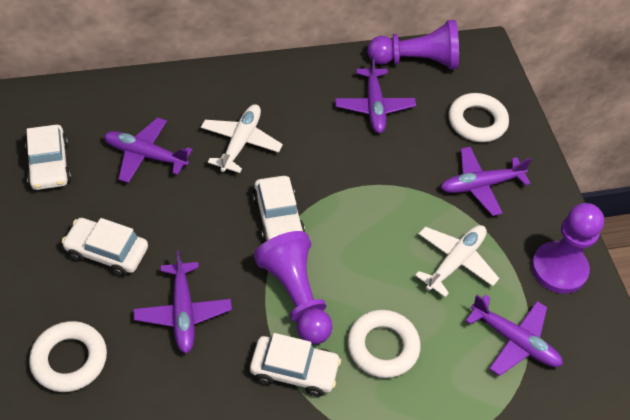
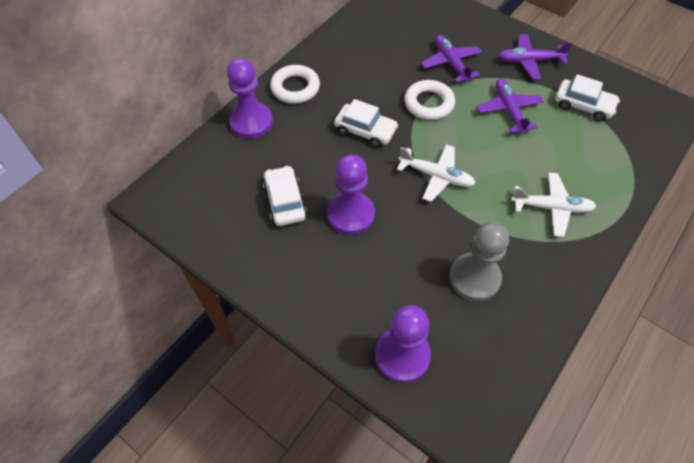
grey pawn: none = 0 -> [450,222,509,302] = 1
purple plane: [104,117,192,183] [134,250,232,353] [335,55,416,133] [441,147,532,216] [466,294,563,376] = 5 -> [421,35,482,83] [477,79,544,134] [498,34,572,79] = 3
white car: [25,125,71,190] [62,218,148,276] [250,333,341,397] [253,176,305,242] = 4 -> [263,166,307,226] [334,99,398,148] [555,74,620,122] = 3
white ring: [29,321,107,392] [347,310,421,378] [449,93,509,142] = 3 -> [270,65,320,104] [404,80,455,120] = 2

